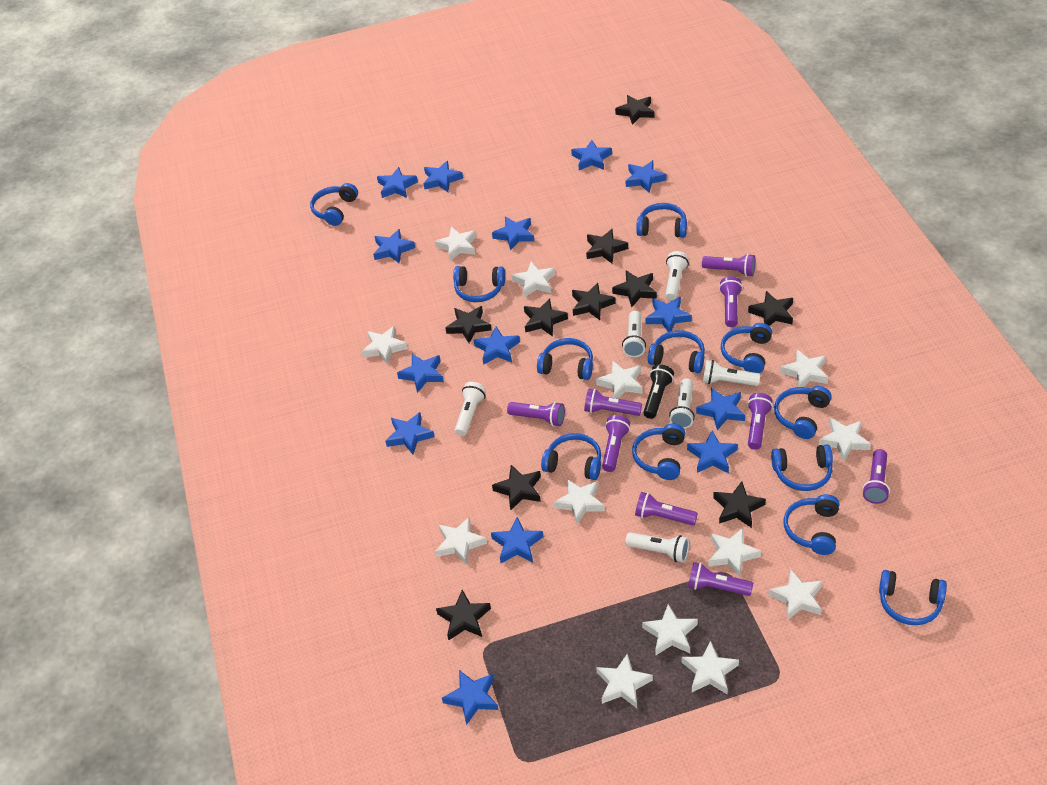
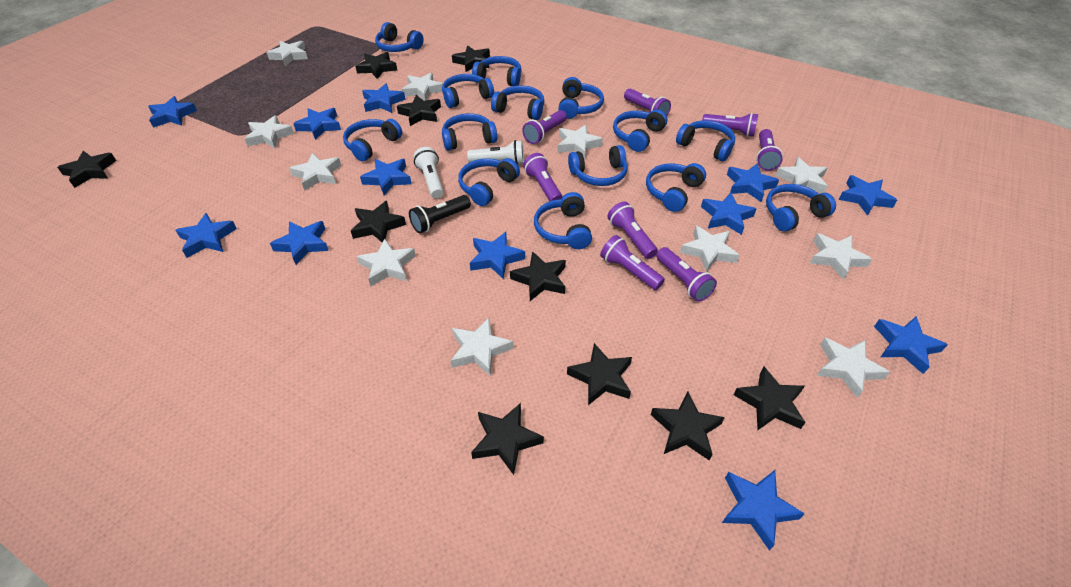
blue headphones: [310,183,358,226] [453,266,505,302] [537,338,593,380] [541,433,601,480] [632,424,685,480] [636,203,687,238] [648,330,705,373] [721,323,772,373] [771,444,833,491] [774,386,832,439] [783,494,839,555] [879,570,947,625] = 12 -> [343,119,402,161] [375,22,424,52] [442,74,494,108] [442,113,497,151] [458,158,520,206] [472,56,522,86] [491,85,544,120] [534,192,592,249] [558,77,604,119] [568,145,628,186] [613,110,667,152] [646,163,706,212] [676,120,735,162] [766,184,836,232] = 14
blue star: [373,229,415,264] [377,167,418,198] [386,412,435,454] [397,354,444,393] [423,161,463,192] [442,670,498,725] [474,326,520,365] [491,517,543,563] [492,217,534,251] [571,140,612,170] [626,160,667,193] [645,297,692,332] [687,430,738,473] [696,388,745,430] = 14 -> [148,96,197,128] [175,213,237,258] [270,221,329,265] [293,108,341,140] [360,159,412,195] [362,83,405,113] [470,232,525,279] [701,193,756,235] [722,470,805,551] [727,164,779,202] [839,175,897,216] [874,316,948,374] = 12
purple flashlight: [507,402,565,426] [584,389,642,416] [602,415,630,472] [635,492,698,525] [688,562,753,596] [702,254,756,277] [719,276,743,327] [747,393,773,450] [862,449,890,504] = 9 -> [522,110,567,144] [523,153,562,201] [600,235,665,290] [607,202,658,259] [624,89,671,116] [656,247,717,302] [702,113,758,137] [756,129,783,171] = 8
white flashlight: [455,382,486,436] [622,311,646,357] [625,532,689,562] [665,251,689,300] [669,378,695,429] [703,360,760,386] = 6 -> [413,147,444,199] [467,140,524,164] = 2
white star: [361,326,408,365] [434,227,476,261] [435,517,487,564] [512,261,556,297] [553,479,605,524] [596,360,643,399] [596,653,653,708] [642,604,698,656] [682,641,739,695] [708,528,761,577] [768,569,823,620] [780,349,828,387] [819,418,871,462] = 13 -> [245,115,294,148] [266,41,308,66] [289,153,341,190] [357,239,416,287] [401,72,443,101] [451,318,514,376] [558,125,603,159] [680,225,740,272] [775,157,827,194] [810,233,872,280] [817,338,890,398] = 11

